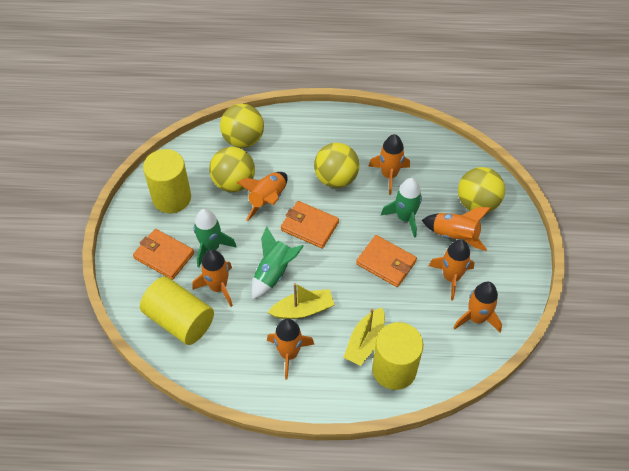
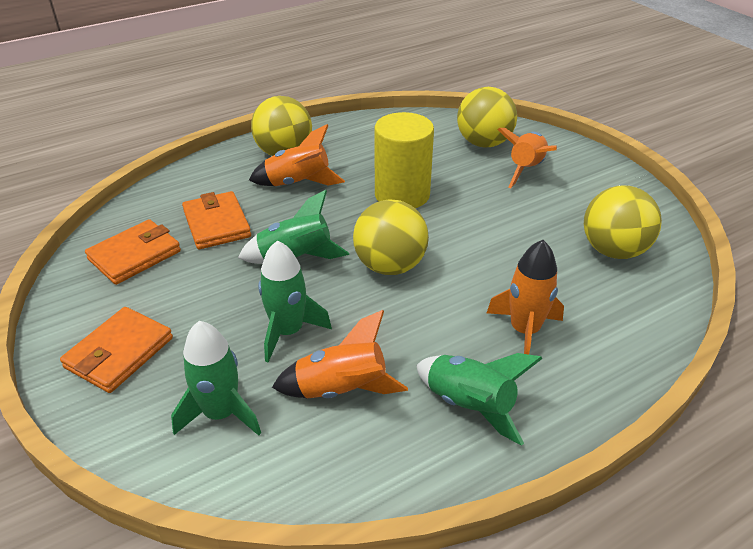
green rocket: [194,209,237,267] [251,226,304,299] [381,178,422,238] = 3 -> [171,321,261,436] [238,190,349,264] [258,240,332,362] [416,353,543,446] = 4
orange rocket: [192,249,233,307] [237,172,288,221] [267,318,314,380] [368,134,410,195] [422,207,491,251] [429,239,474,300] [453,281,502,332] = 7 -> [249,124,345,186] [272,310,408,398] [487,240,564,354] [498,128,557,188] = 4
yellow boat: [268,283,335,319] [343,308,385,366] = 2 -> none = 0
yellow cylinder: [140,277,214,345] [143,149,191,213] [372,322,423,390] = 3 -> [375,112,434,208] = 1

